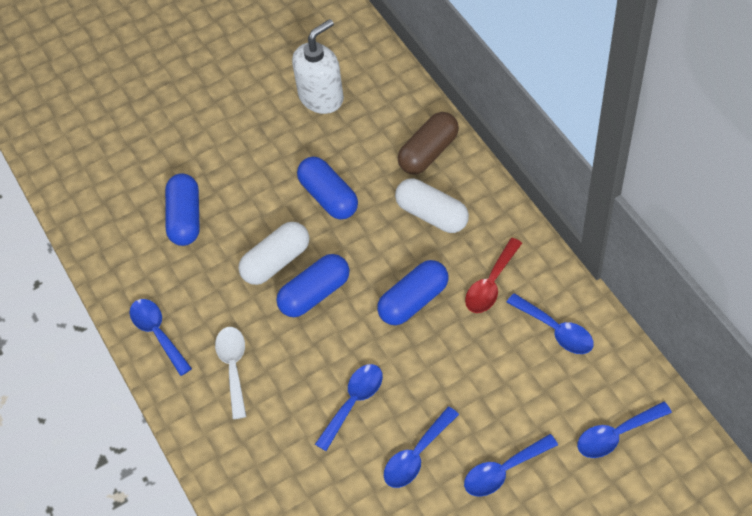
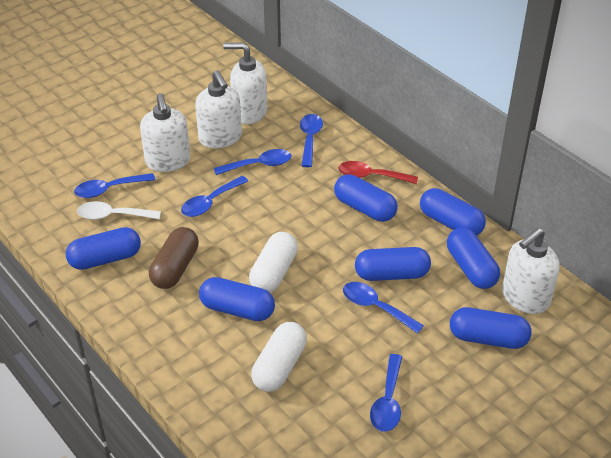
blue capsule: [165,174,200,246] [276,254,349,317] [297,157,358,219] [377,260,448,325] = 4 -> [66,227,141,270] [199,277,275,321] [334,174,398,222] [355,247,431,281] [420,188,486,236] [447,228,500,289] [450,307,532,349] = 7
white soap dispenser: [292,19,344,114] = 1 -> [140,93,190,172] [195,70,242,148] [223,43,267,124] [502,228,560,314] = 4

